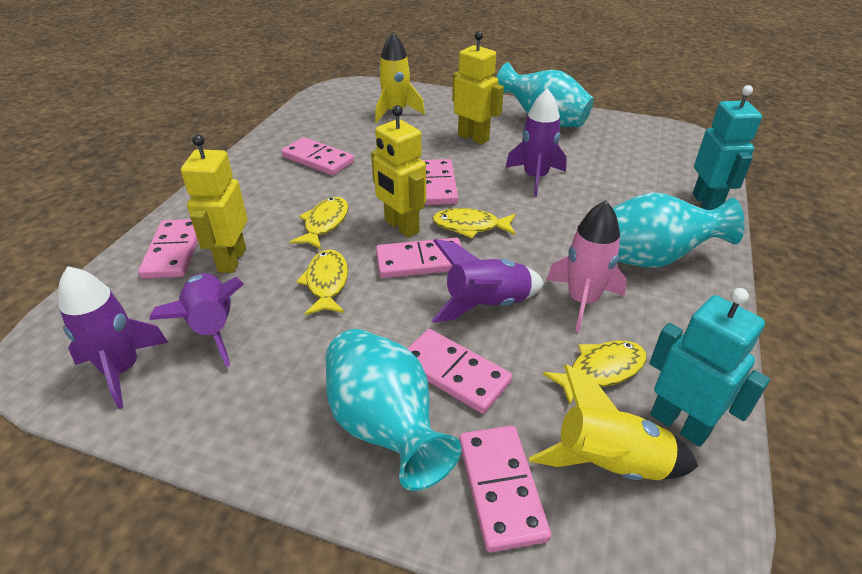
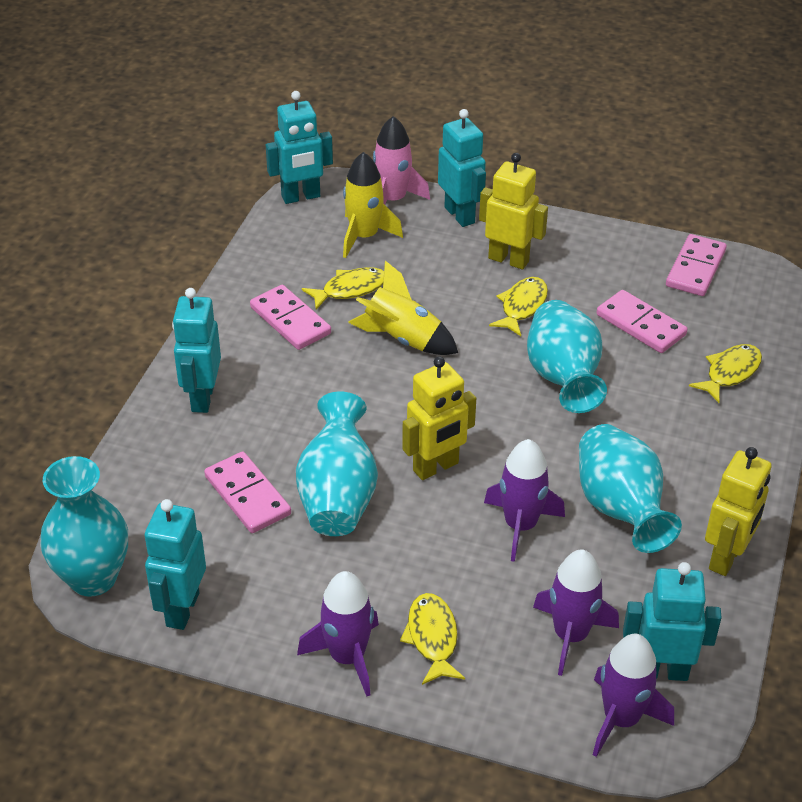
pink domino: [138,219,198,279] [281,137,354,176] [376,238,462,278] [407,329,512,414] [422,159,458,205] [459,426,551,552] = 6 -> [204,451,291,533] [250,285,331,350] [597,290,688,353] [666,234,727,296] = 4
turquoise robot: [649,288,770,447] [693,85,762,210] = 2 -> [145,499,206,630] [172,288,221,413] [266,91,333,204] [438,109,486,227] [623,562,722,681] = 5
turquoise vase: [326,329,461,491] [496,62,594,127] [613,192,745,268] = 3 -> [40,456,128,597] [296,391,378,536] [527,300,607,413] [579,424,682,553] = 4

